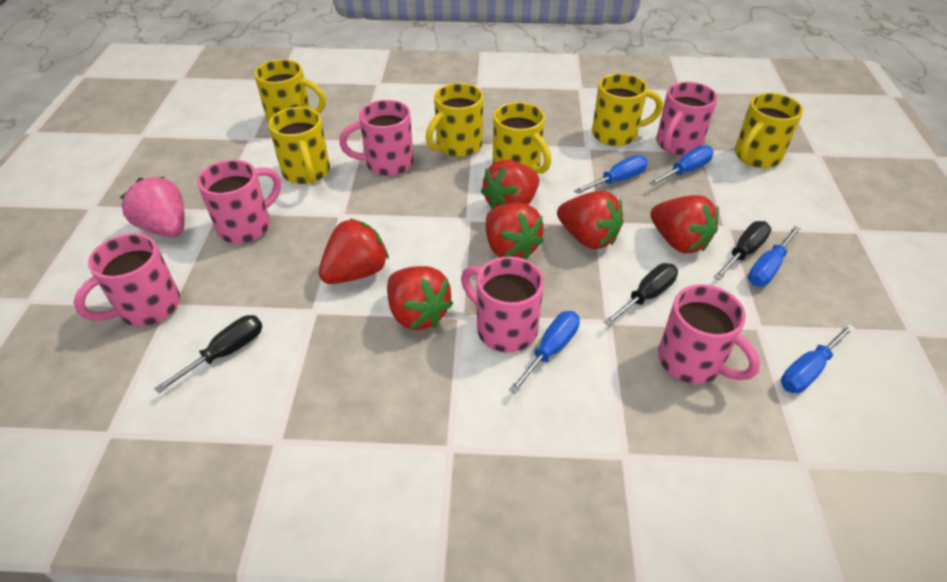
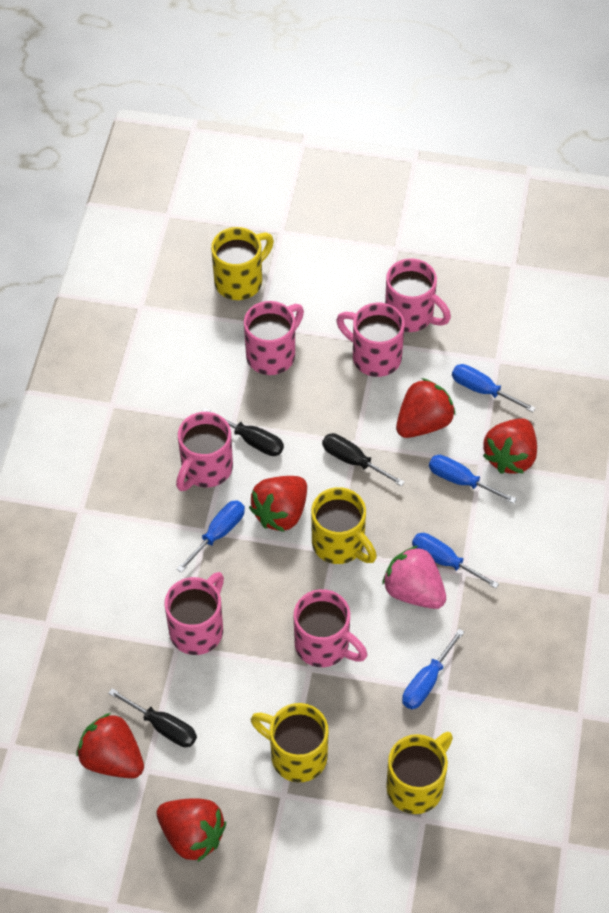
red strawberry: [319,218,389,284] [387,266,453,330] [481,160,540,209] [486,202,544,260] [557,191,623,249] [650,195,719,253] = 6 -> [77,713,144,778] [157,798,226,862] [249,476,307,532] [396,378,455,438] [483,418,537,474] = 5
yellow mug: [254,59,326,123] [268,107,330,184] [426,83,483,157] [493,102,551,174] [592,73,663,146] [734,93,803,168] = 6 -> [211,227,274,300] [251,703,328,782] [311,487,377,564] [386,732,453,814] = 4

